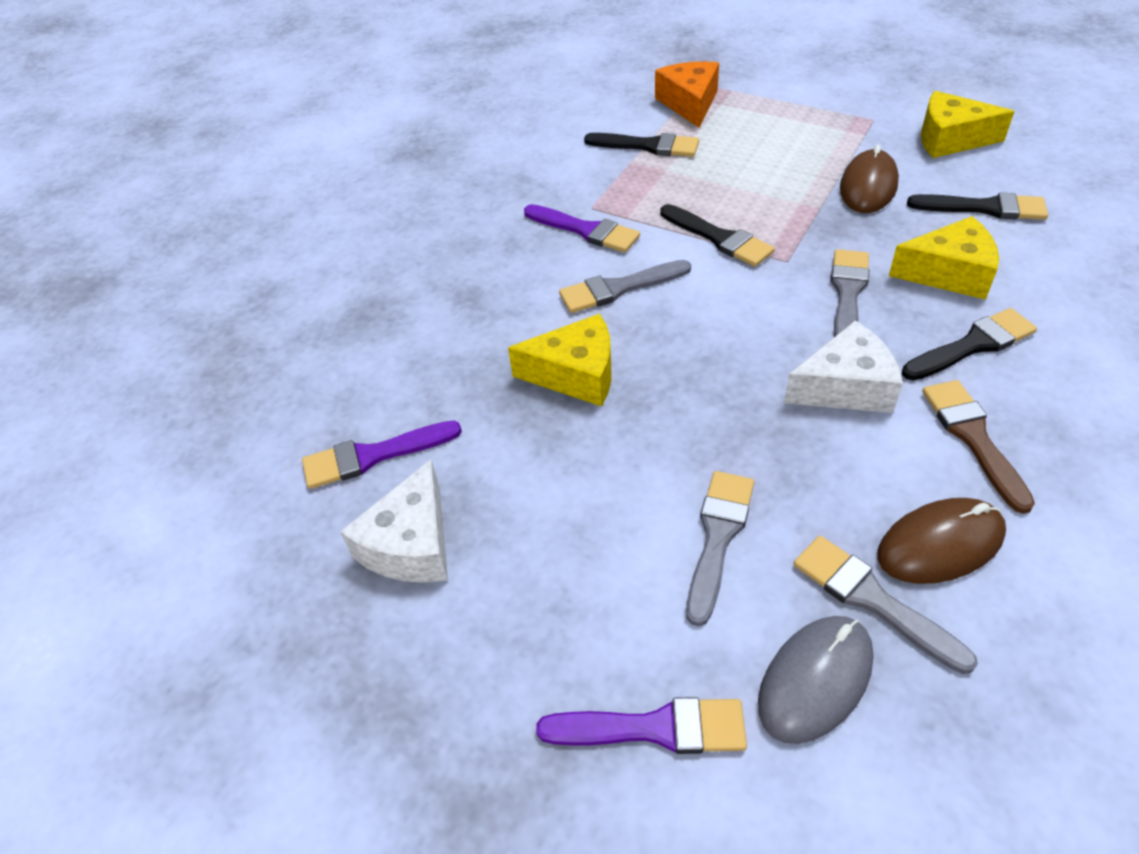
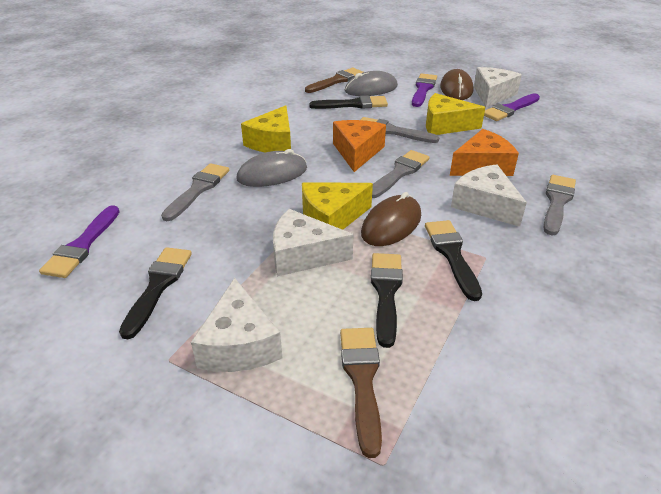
brown brush: [922,380,1035,514] = 1 -> [305,68,363,93] [340,328,382,458] = 2
grey mouse: [758,616,874,744] = 1 -> [236,149,307,187] [345,71,398,96] = 2
orange cheese: [655,61,719,127] = 1 -> [333,120,386,172] [450,129,519,176] = 2
white cheese: [340,459,448,583] [784,321,903,413] = 2 -> [191,278,282,372] [273,209,354,277] [451,164,527,227] [474,67,522,108] = 4

